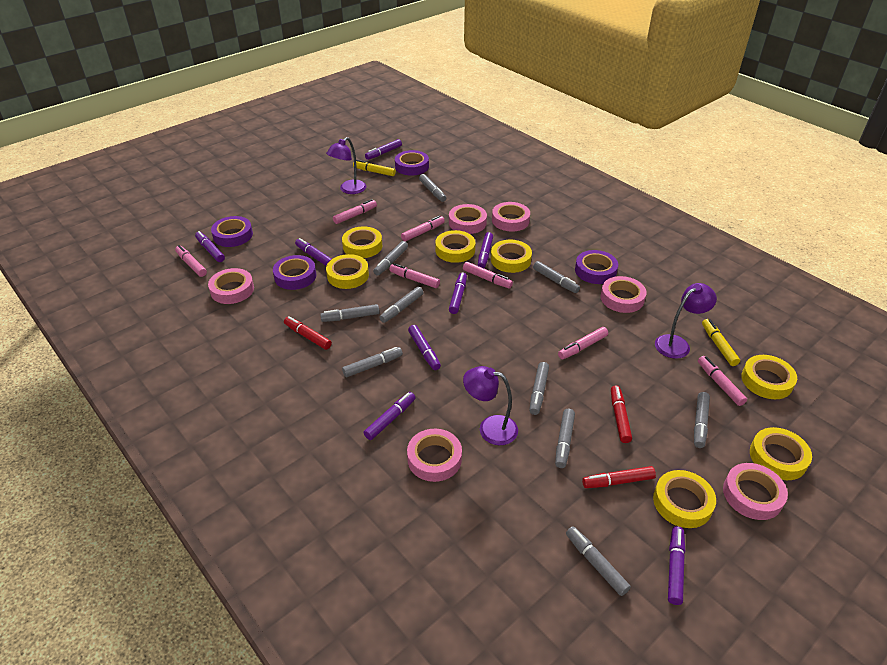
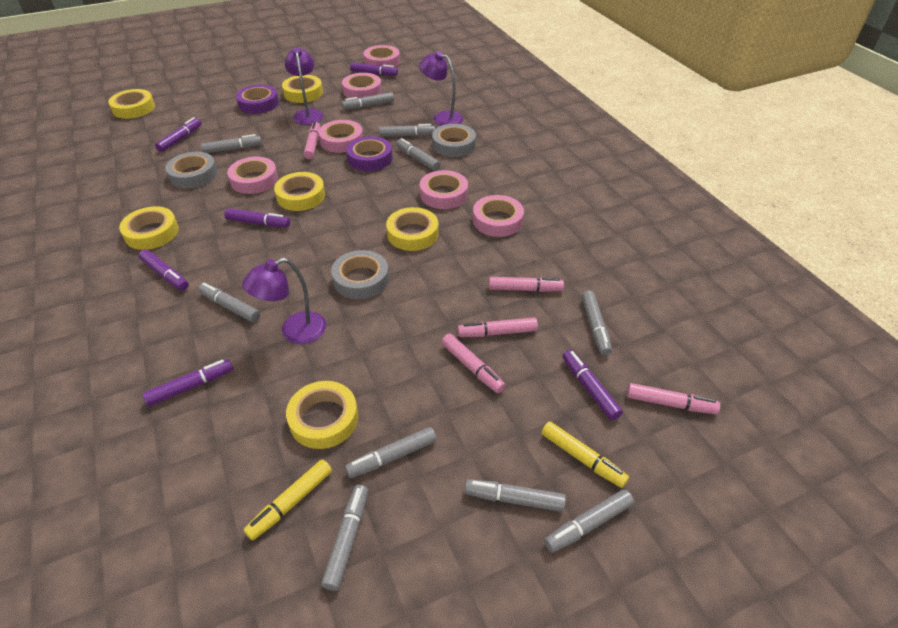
grey tape: none = 0 -> [165,152,217,188] [331,250,389,299] [432,124,476,157] = 3
pink marker: [175,245,207,277] [333,199,377,224] [389,263,440,288] [401,215,445,241] [463,262,513,288] [558,327,608,359] [698,356,747,406] = 7 -> [304,121,320,159] [441,334,505,393] [458,317,538,337] [489,277,564,292] [627,383,720,414] = 5
purple marker: [195,231,225,262] [295,238,332,266] [364,392,416,440] [365,139,402,160] [408,325,441,370] [449,273,467,314] [478,232,493,268] [668,527,685,605] = 8 -> [139,250,189,291] [143,359,233,406] [155,117,201,152] [224,208,290,227] [350,62,398,76] [563,350,623,420] = 6
purple tape: [211,216,253,247] [273,255,316,290] [395,150,429,176] [575,250,618,284] = 4 -> [236,85,279,114] [346,136,393,171] = 2
red marker: [284,316,332,350] [582,466,656,488] [611,386,632,443] = 3 -> none = 0
yellow tape: [326,254,369,289] [342,226,382,258] [435,230,475,263] [491,240,532,273] [653,470,716,528] [741,355,797,399] [750,427,812,480] = 7 -> [108,89,155,119] [119,206,179,250] [274,172,325,211] [282,75,323,103] [286,381,358,449] [386,207,439,251] = 6

